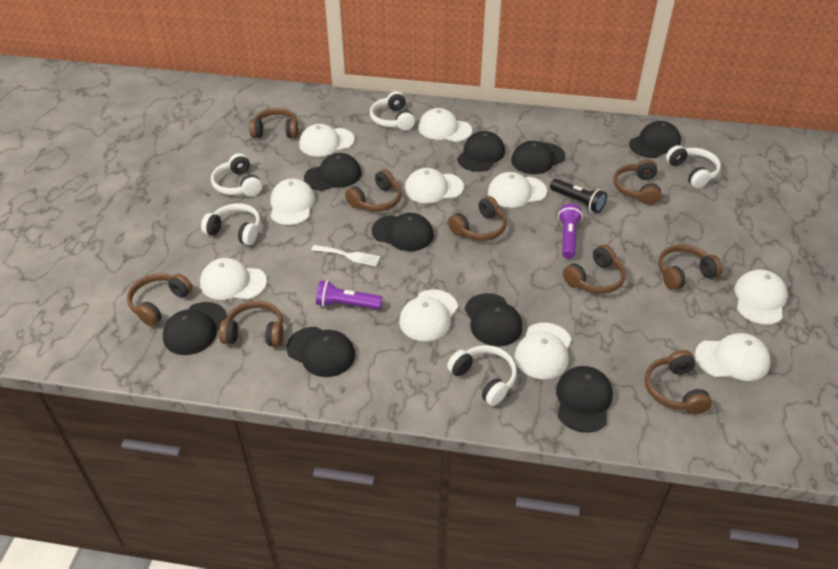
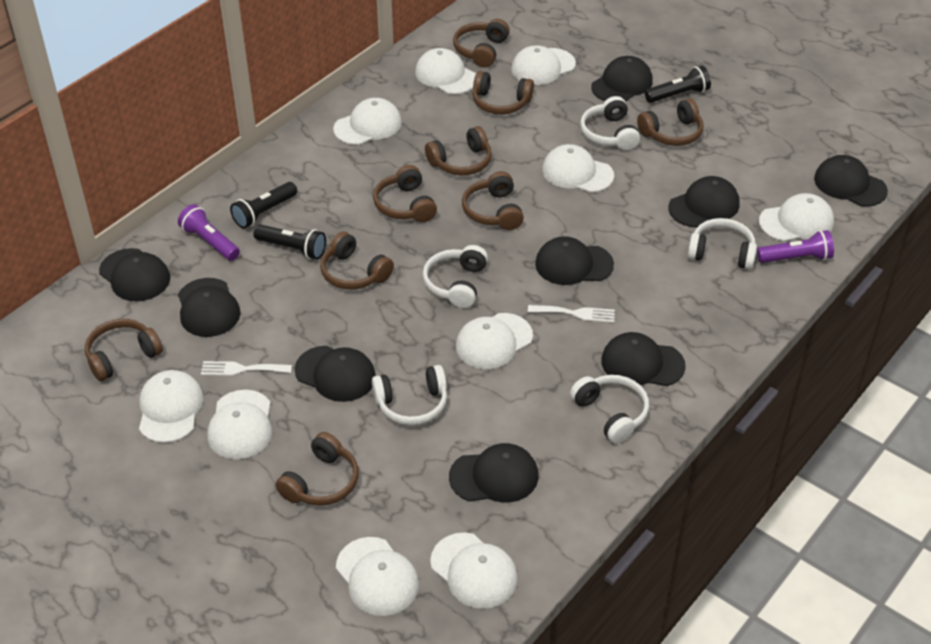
black flashlight: [550,179,607,213] = 1 -> [230,182,297,229] [253,225,326,260] [645,66,711,103] = 3
white fork: [312,245,380,266] = 1 -> [201,361,292,376] [528,305,615,323] = 2

